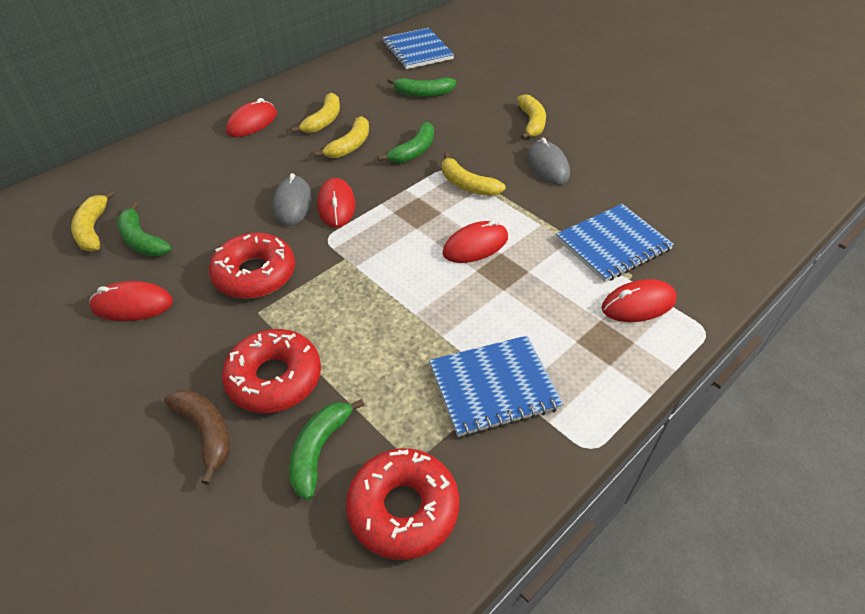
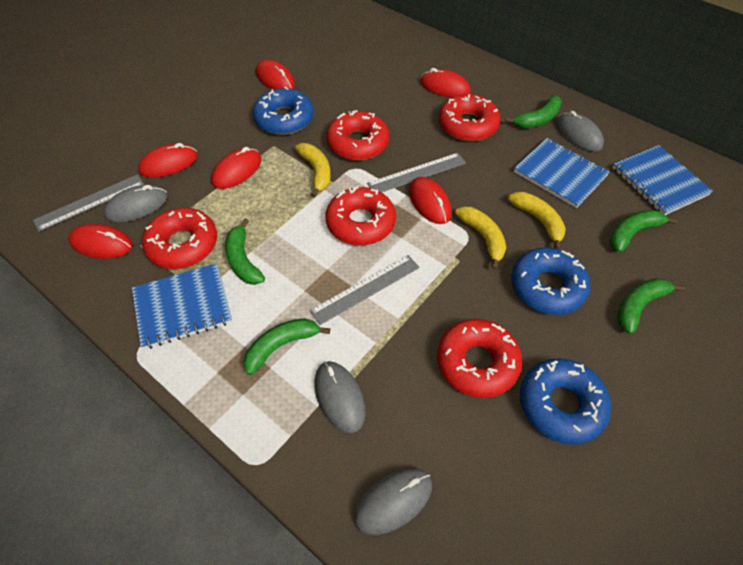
blue donut: none = 0 -> [253,86,314,135] [511,247,591,315] [520,358,611,445] = 3
brown banana: [164,390,230,485] = 1 -> none = 0
green banana: [117,202,172,257] [289,399,365,500] [378,122,434,163] [387,77,456,97] = 4 -> [225,219,265,285] [243,318,330,375] [505,95,562,128] [610,210,678,253] [617,278,685,334] = 5
grey mouse: [273,173,312,226] [528,138,570,185] = 2 -> [104,185,168,222] [314,361,366,433] [354,468,432,535] [556,111,604,152] = 4
grey ruler: none = 0 -> [33,174,144,232] [309,255,420,325] [367,153,466,192] = 3
red donut: [209,233,295,299] [222,329,321,413] [346,448,459,560] = 3 -> [142,208,217,269] [325,186,396,245] [326,110,389,160] [437,319,522,398] [439,94,501,141] = 5
red mouse: [89,281,173,321] [226,98,277,137] [317,178,355,228] [443,220,508,263] [602,279,677,322] = 5 -> [68,224,133,259] [138,143,198,178] [211,147,262,189] [256,59,295,90] [409,177,452,224] [420,68,471,98] = 6
yellow banana: [71,190,115,251] [291,93,340,133] [314,116,369,158] [442,152,506,196] [517,94,546,140] = 5 -> [295,143,331,198] [455,206,506,270] [508,192,566,249] = 3

